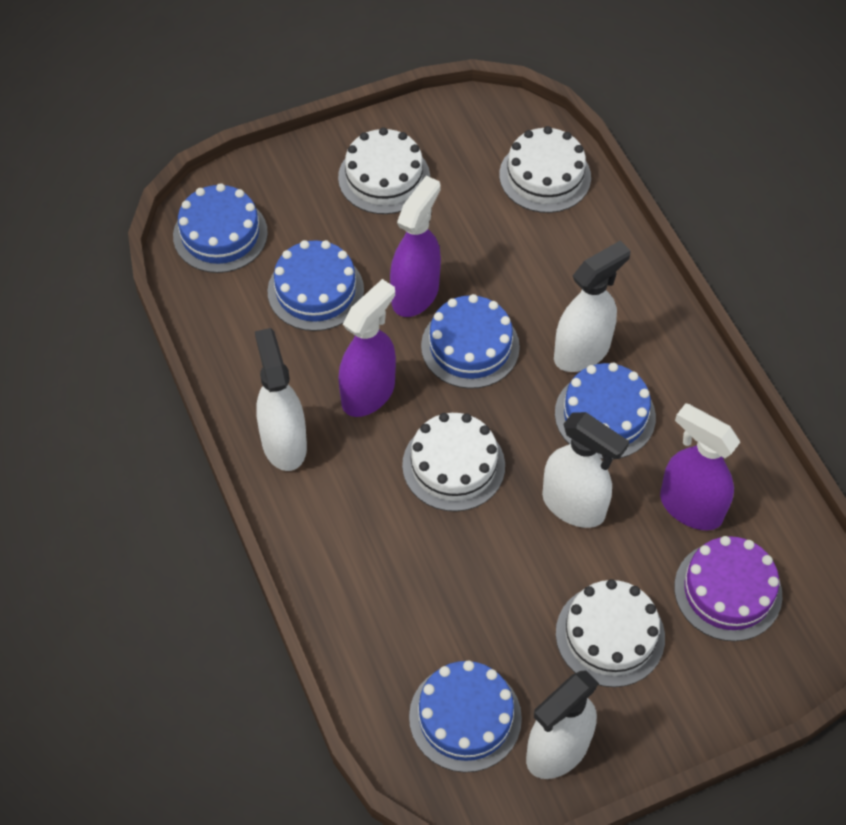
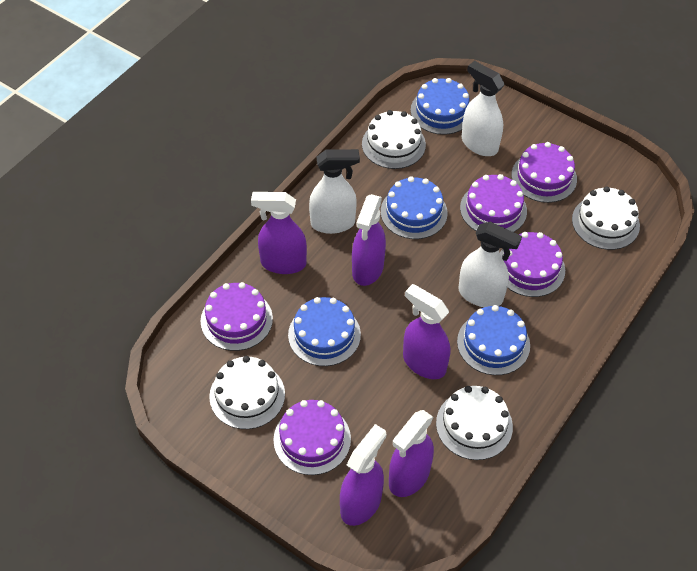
blue cake: [173,183,268,273] [268,240,364,331] [409,660,522,772] [421,294,520,389] [555,363,656,459] = 5 -> [288,297,361,366] [381,176,448,239] [411,78,470,135] [457,305,530,375] = 4
purple cake: [674,536,782,641] = 1 -> [201,282,273,351] [274,400,351,475] [460,174,527,232] [500,232,565,297] [512,142,577,203] = 5
purple spray bottle: [338,279,396,417] [390,176,441,317] [660,403,740,530] = 3 -> [251,192,307,274] [340,424,386,526] [352,194,386,286] [389,410,434,497] [403,284,450,379] = 5
white spray bottle: [255,328,307,471] [526,670,599,779] [542,412,629,528] [554,241,631,372] = 4 -> [309,149,360,234] [458,222,522,307] [462,61,505,156] = 3

